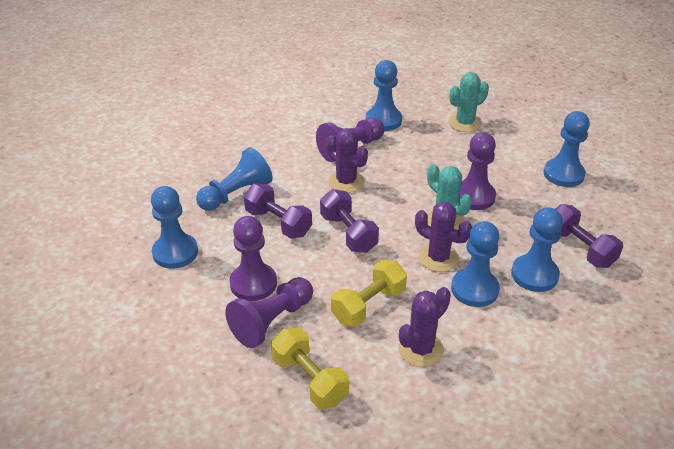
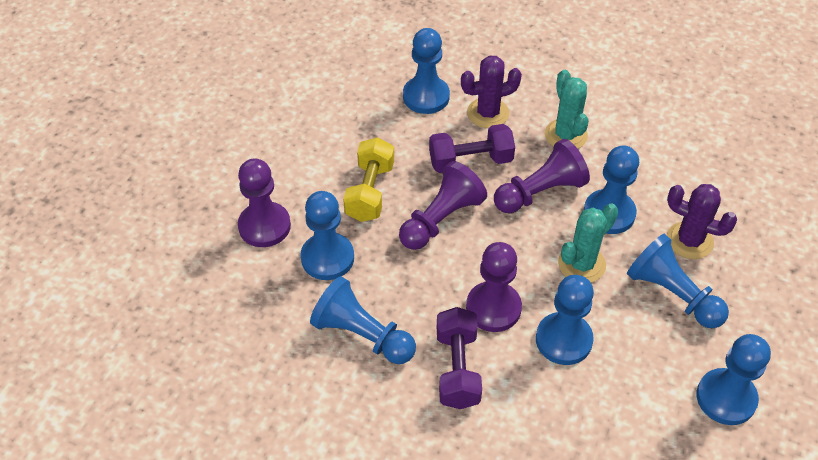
blue pawn: [151,186,198,269] [196,147,273,211] [366,60,402,131] [451,221,500,307] [511,207,563,292] [544,111,590,187] = 6 -> [300,191,354,280] [310,276,416,364] [403,28,450,114] [536,275,594,365] [584,146,639,234] [627,234,729,328] [696,334,771,425] = 7
purple cactus: [326,128,368,193] [398,287,451,367] [415,202,472,272] = 3 -> [461,55,522,128] [667,184,737,259] = 2
purple dumbbell: [244,183,312,239] [320,189,379,253] [556,204,623,268] = 3 -> [429,124,515,173] [437,307,482,409] = 2
yellow dumbbell: [271,327,349,409] [331,260,407,327] = 2 -> [343,137,394,222] = 1

